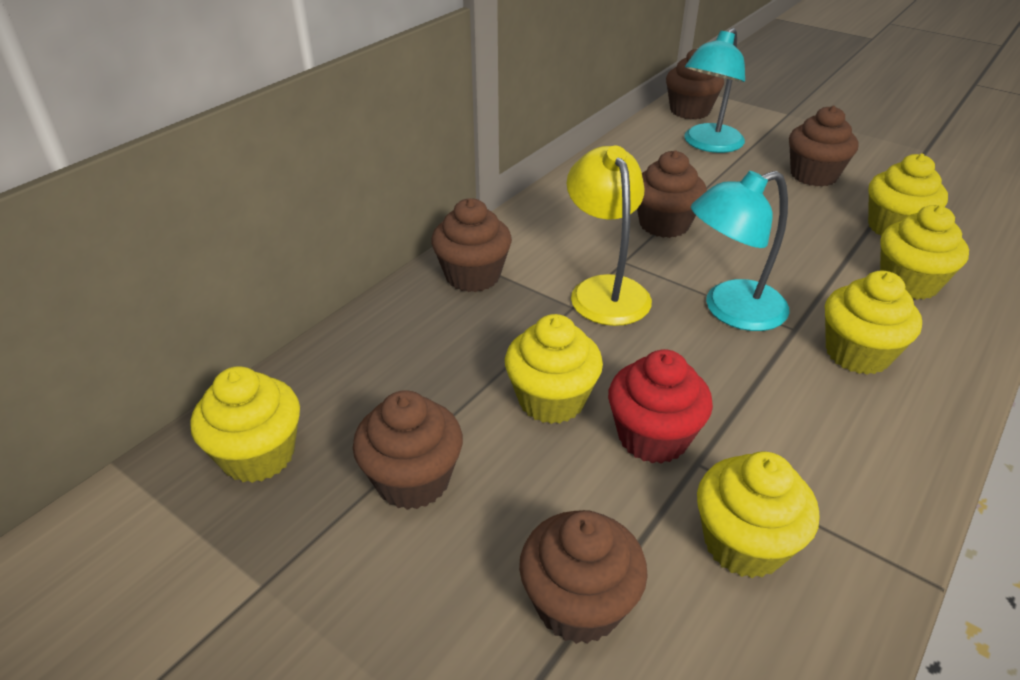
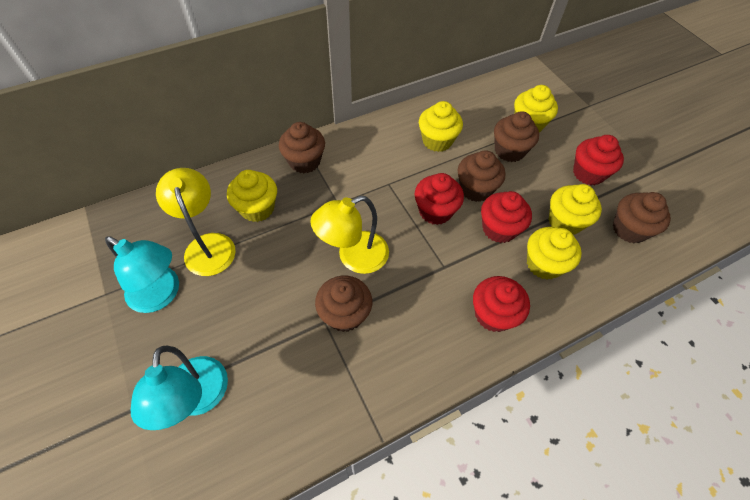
brown cupcake: [353,390,463,510] [431,198,512,292] [519,510,648,644] [637,150,707,238] [666,49,724,119] [789,106,858,187] = 6 -> [279,122,325,173] [315,276,372,332] [458,150,505,202] [494,111,539,162] [613,192,671,243] = 5
red cupcake: [608,349,713,464] = 1 -> [415,173,464,225] [473,276,530,332] [481,191,532,243] [573,135,624,185] = 4
yellow cupcake: [190,366,300,483] [505,314,603,424] [697,451,819,578] [825,271,922,375] [868,154,948,236] [880,205,969,300] = 6 -> [227,170,277,222] [419,101,463,152] [514,85,558,133] [527,227,582,280] [549,184,602,235] = 5
yellow lamp: [567,146,652,326] = 1 -> [156,168,236,276] [310,196,389,274] = 2

